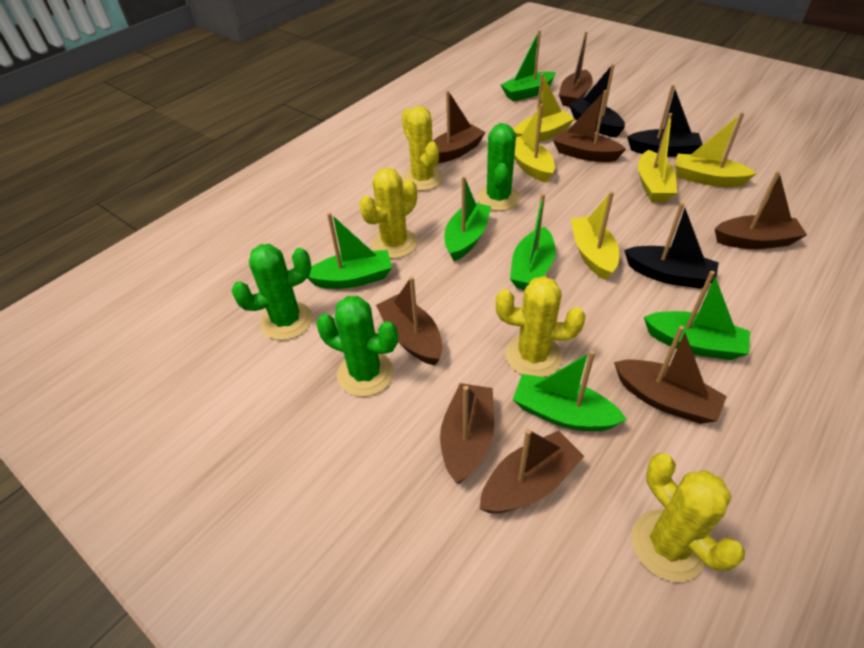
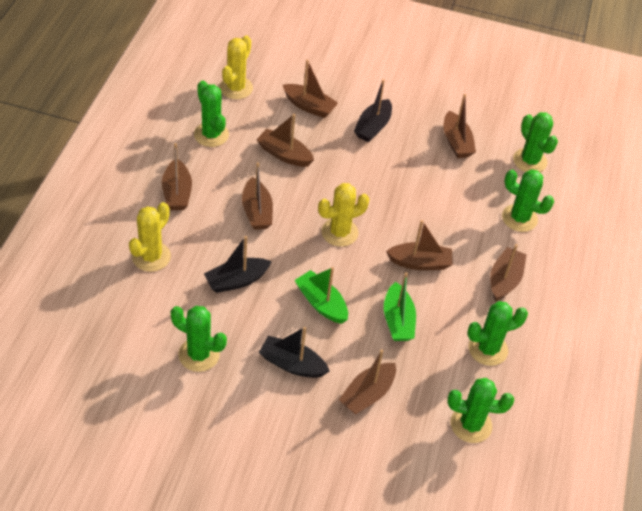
green boat: [307,212,392,289] [445,176,491,261] [500,30,556,102] [510,193,556,290] [513,350,627,431] [644,271,750,360] = 6 -> [294,267,348,324] [384,272,416,341] = 2
green cactus: [232,244,313,340] [316,296,398,397] [477,123,520,211] = 3 -> [171,306,227,372] [194,80,229,147] [447,378,514,443] [467,301,528,366] [502,169,554,232] [513,112,558,172] = 6
yellow boat: [514,73,575,142] [514,104,555,183] [571,191,619,280] [638,113,677,202] [675,112,757,187] = 5 -> none = 0
yellow cactus: [359,168,418,259] [402,106,443,191] [496,276,585,377] [631,453,745,582] = 4 -> [129,202,171,272] [219,35,253,99] [318,183,369,247] = 3

